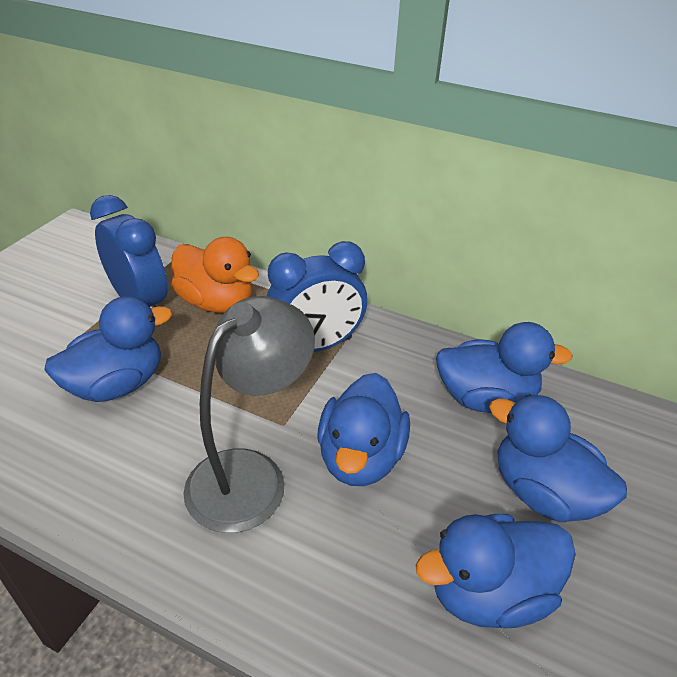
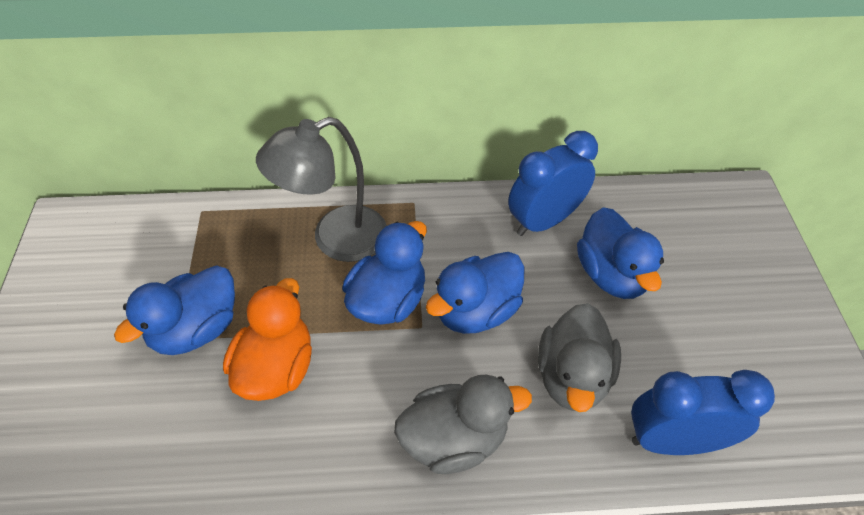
blue duck: [44,296,172,402] [318,373,410,486] [416,514,576,628] [436,322,573,413] [489,394,627,522] = 5 -> [114,265,235,355] [342,221,427,325] [426,252,524,334] [577,207,664,299] = 4
grey duck: none = 0 -> [394,375,532,474] [538,303,621,412] = 2

